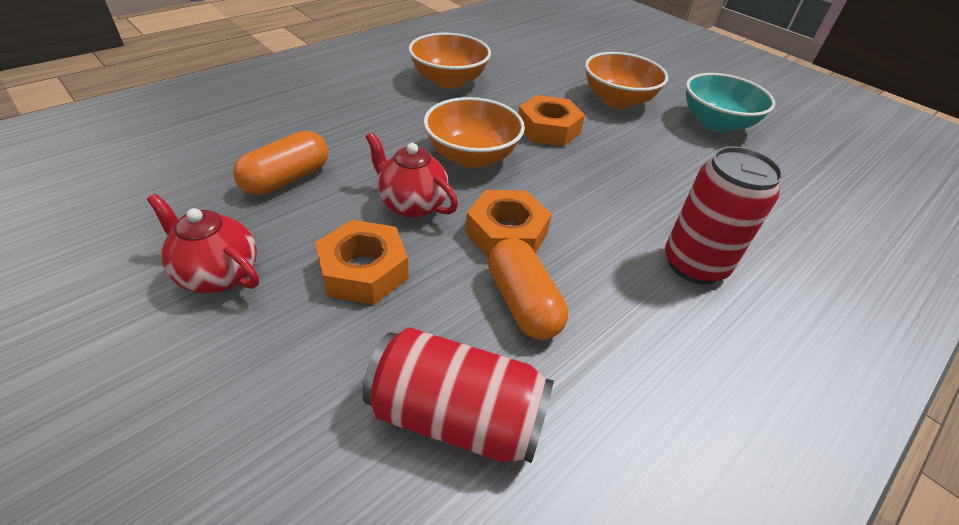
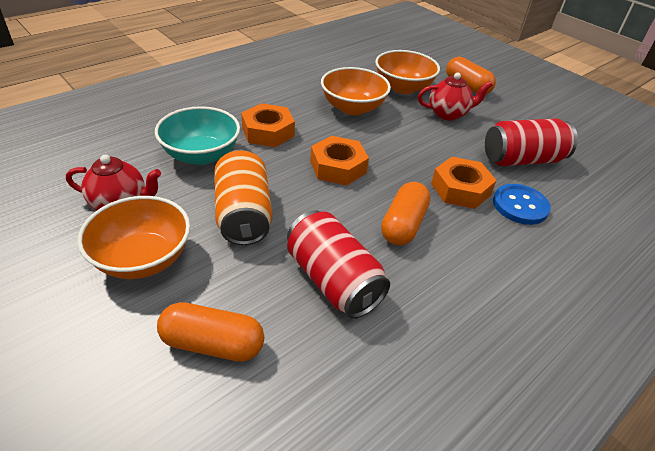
blue button: none = 0 -> [493,184,551,225] = 1
orange can: none = 0 -> [214,150,272,245] = 1
orange capsule: [233,131,328,195] [488,238,568,340] = 2 -> [157,302,264,362] [381,182,430,245] [446,57,496,94] = 3

